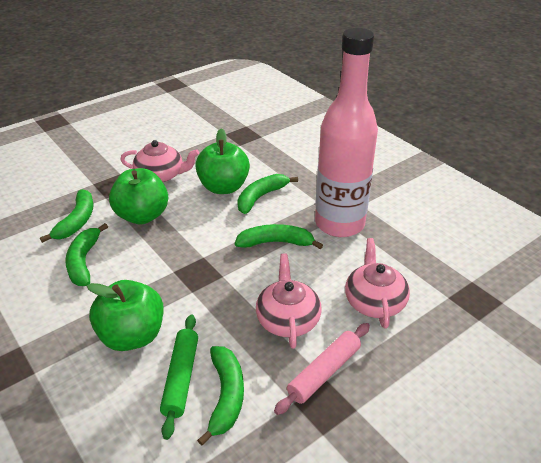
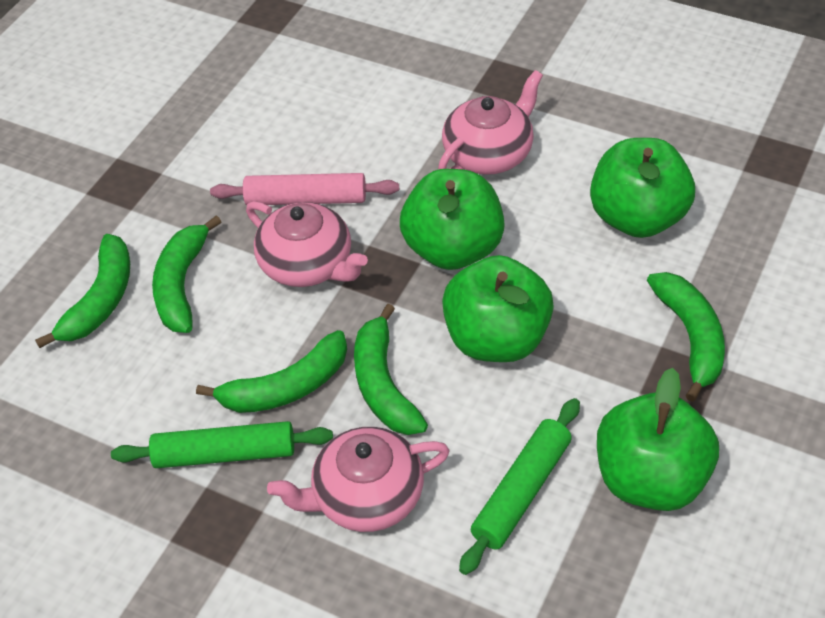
green apple: [87,280,163,351] [109,168,168,224] [195,128,250,194] = 3 -> [400,169,505,270] [442,255,554,362] [590,138,695,238] [597,368,719,511] = 4
green rolling pin: [160,314,198,440] = 1 -> [111,421,333,468] [459,398,580,575] = 2
pink bottle: [315,28,378,237] = 1 -> none = 0

